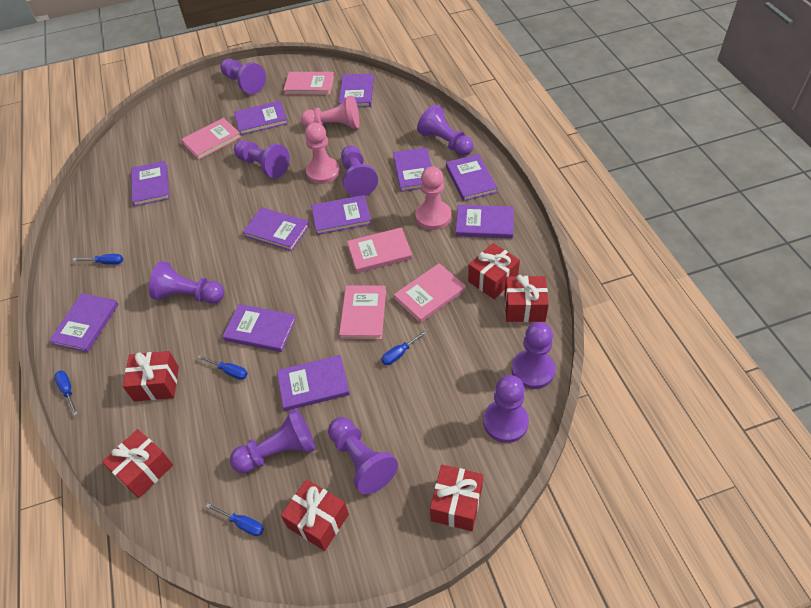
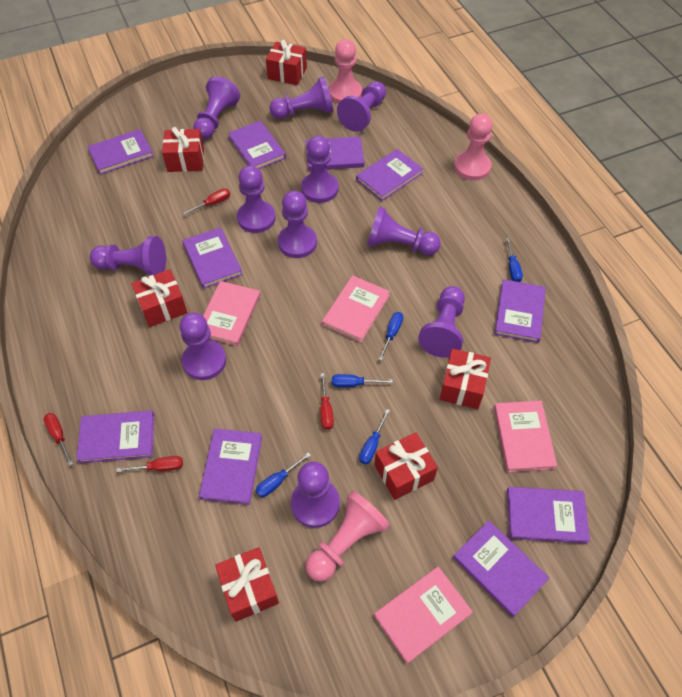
pink book: [181,118,241,160] [283,72,334,95] [339,285,386,340] [347,227,413,273] [394,263,466,323] = 5 -> [203,281,261,346] [322,275,390,343] [374,567,473,664] [494,401,557,472] = 4
purple book: [49,293,119,353] [131,161,170,207] [222,304,296,352] [234,101,288,135] [243,207,310,251] [277,355,350,411] [311,195,371,235] [339,74,374,107] [393,147,432,192] [446,154,498,201] [456,205,514,239] = 11 -> [76,410,154,464] [87,129,154,175] [183,227,243,289] [199,429,262,505] [228,121,286,169] [306,136,364,171] [356,149,423,201] [453,520,549,617] [494,279,546,343] [507,487,590,544] = 10
purple pawn: [149,261,224,304] [220,59,266,94] [230,408,316,473] [234,140,290,179] [328,417,398,495] [341,146,378,197] [417,105,473,156] [483,375,529,443] [511,322,555,389] = 9 -> [90,236,166,276] [179,312,226,380] [193,76,240,139] [237,165,276,233] [269,77,333,119] [278,190,317,258] [291,462,340,528] [301,136,338,203] [337,81,386,132] [367,207,441,255] [418,286,465,358] = 11
red screwdriver: none = 0 -> [44,413,73,466] [116,456,183,472] [183,188,230,215] [320,373,334,430] = 4

